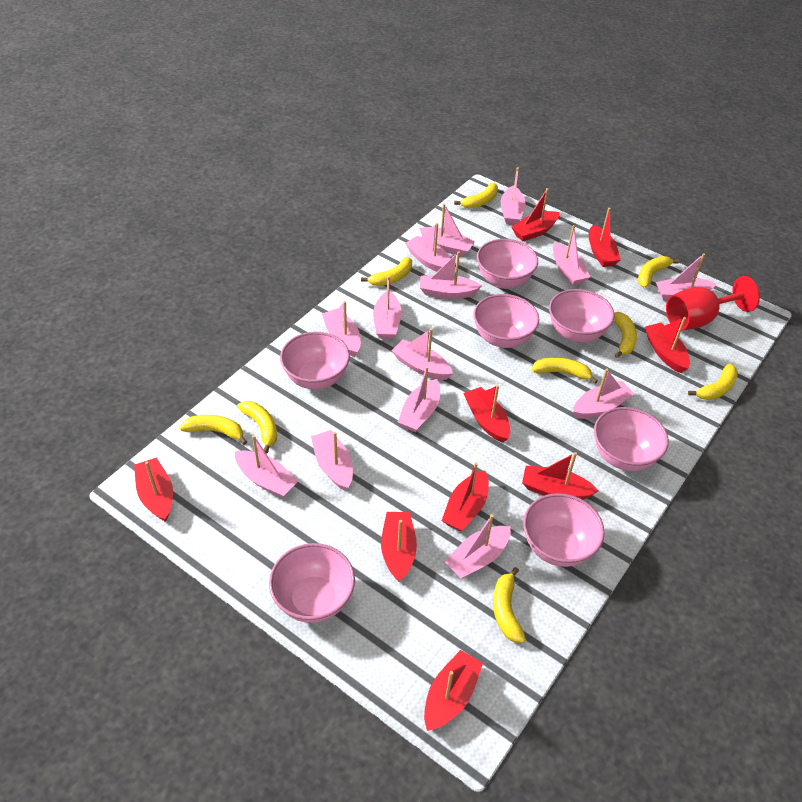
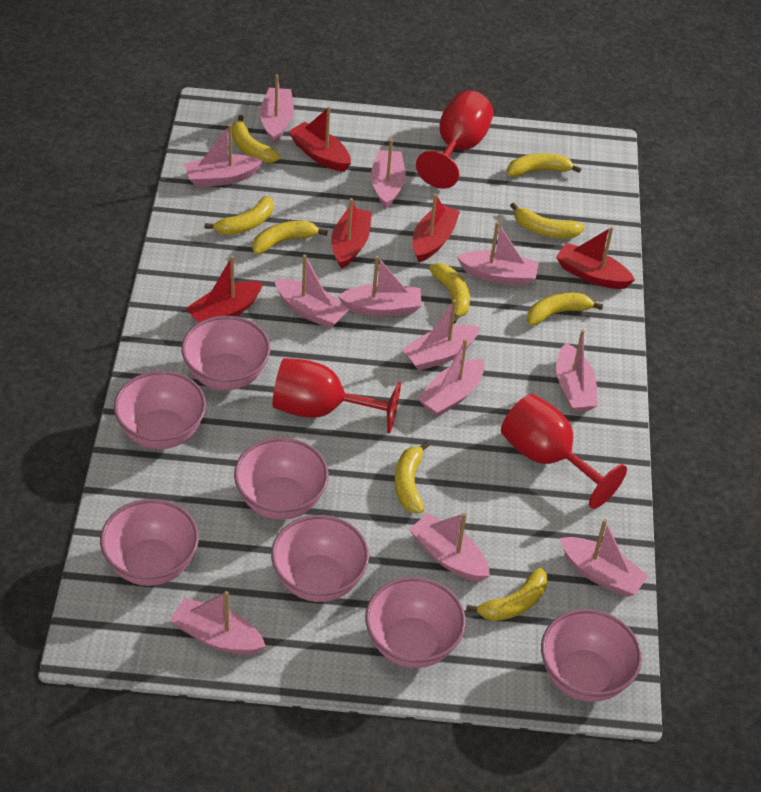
pink boat: [235,435,298,498] [311,430,353,491] [322,301,361,357] [373,276,402,339] [392,328,453,380] [398,366,440,432] [405,223,451,272] [419,203,475,257] [420,251,482,299] [445,514,511,579] [501,167,525,225] [553,225,590,286] [573,368,634,419] [656,253,716,301] = 14 -> [170,591,266,655] [184,124,263,187] [260,74,294,143] [274,254,349,329] [338,256,422,316] [371,139,406,209] [402,299,480,371] [409,513,490,582] [417,339,485,417] [457,222,539,286] [556,330,598,412] [560,519,649,597] = 12
red boat: [134,458,173,522] [381,512,417,582] [424,650,483,731] [442,462,489,531] [463,385,510,443] [511,188,560,241] [522,452,598,500] [589,208,621,267] [645,317,690,373] = 9 -> [185,256,263,323] [288,107,351,172] [332,198,372,269] [412,194,460,263] [556,226,635,289] = 5
red goblet: [666,276,760,330] = 1 -> [273,358,401,433] [416,90,494,189] [501,394,627,509] = 3

